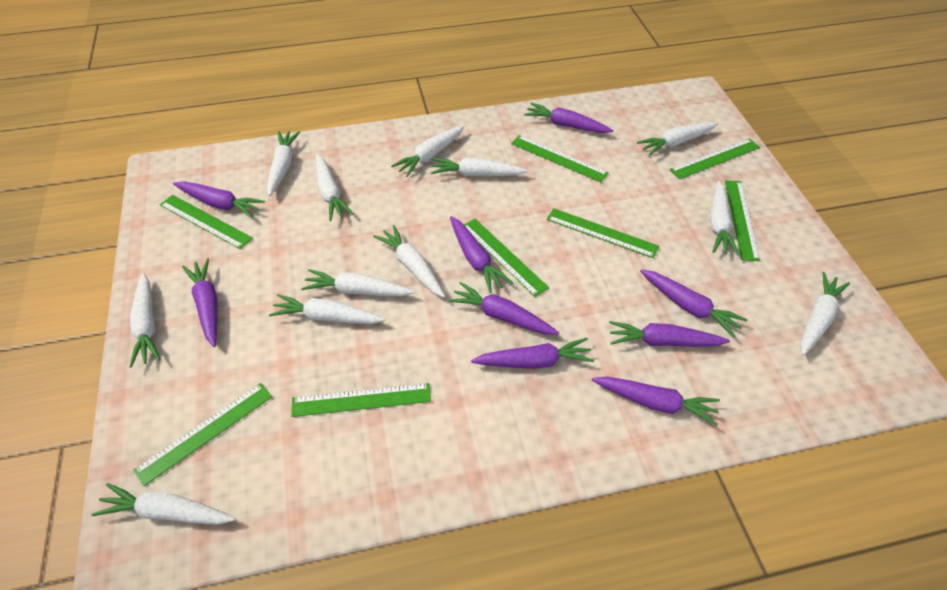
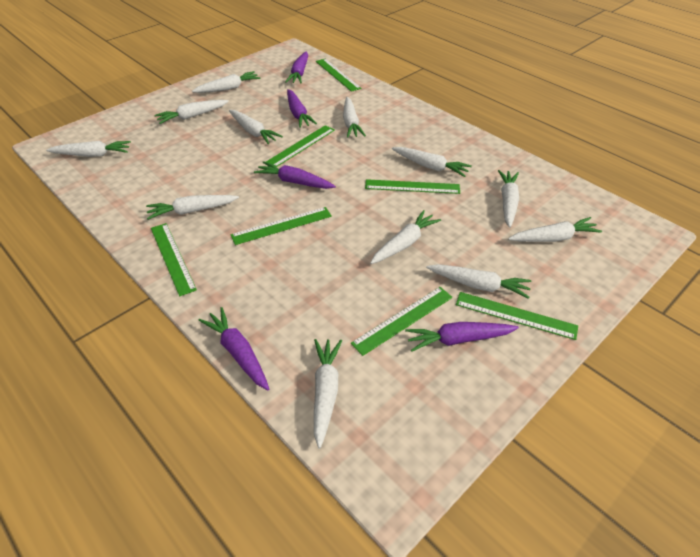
green ruler: [133,383,272,486] [160,195,253,249] [291,383,431,417] [464,219,549,297] [511,135,609,182] [547,208,659,258] [670,138,760,179] [725,180,760,261] = 8 -> [151,223,197,296] [231,207,332,245] [266,125,335,167] [316,59,361,92] [351,287,453,356] [365,179,460,194] [456,292,578,340] = 7
purple carrot: [173,181,265,218] [182,258,218,347] [448,282,559,335] [450,216,513,293] [471,338,594,369] [524,103,614,133] [592,376,720,426] [609,321,730,347] [640,269,747,338] = 9 -> [199,307,269,390] [254,161,336,189] [285,51,308,83] [287,89,317,128] [405,322,519,352] = 5

